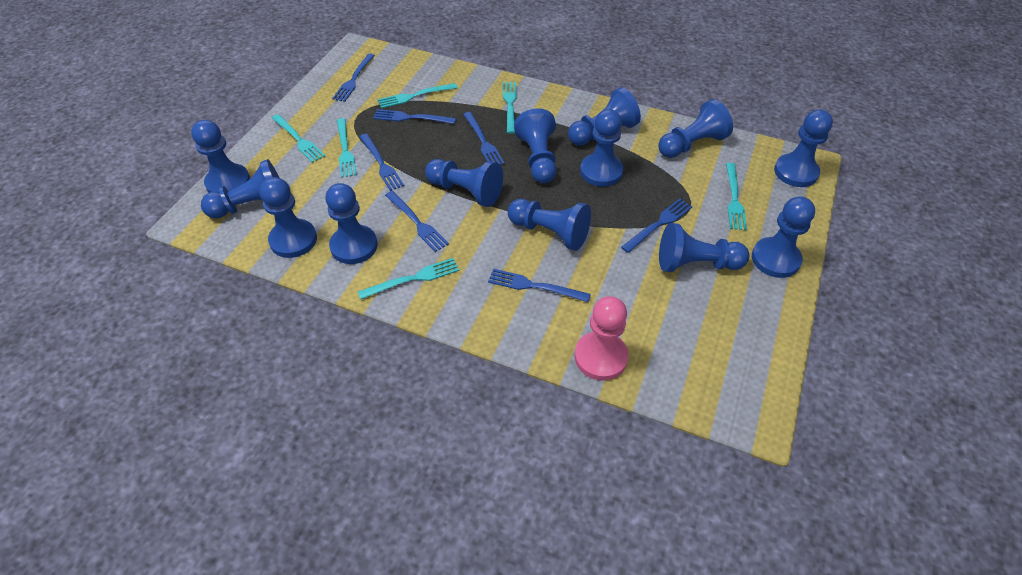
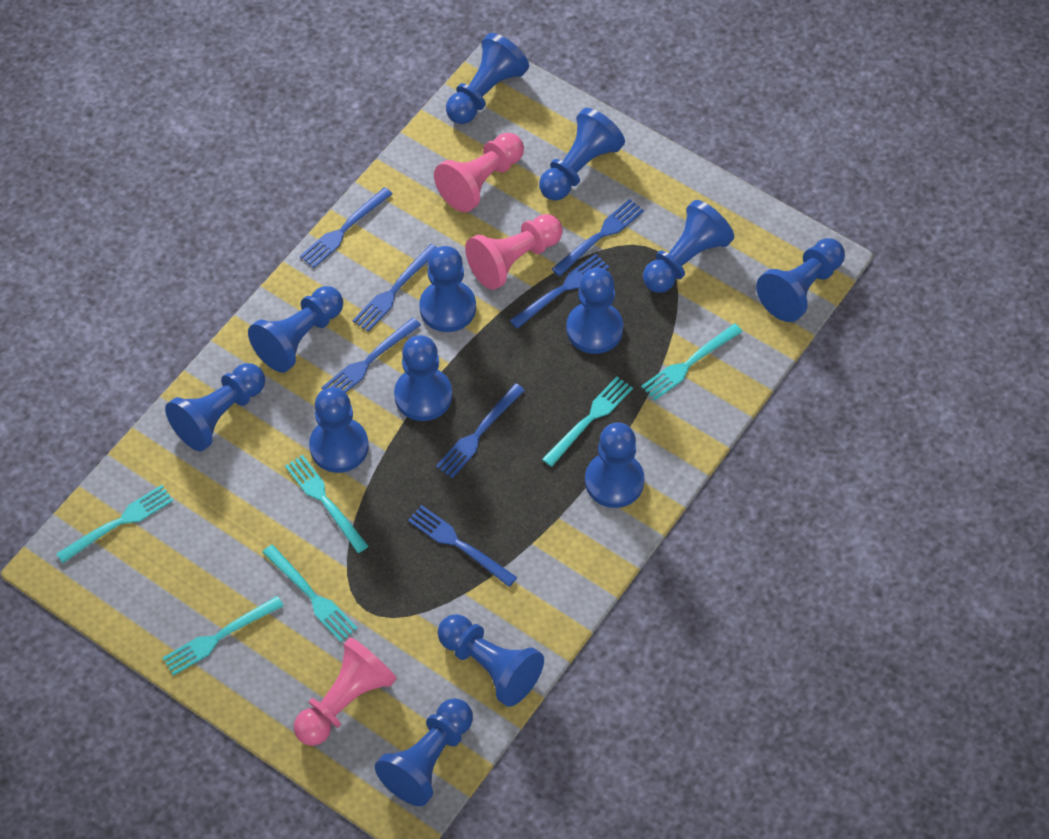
pink pawn: [575,296,629,380] = 1 -> [294,637,397,746] [434,133,524,212] [465,214,563,290] = 3

